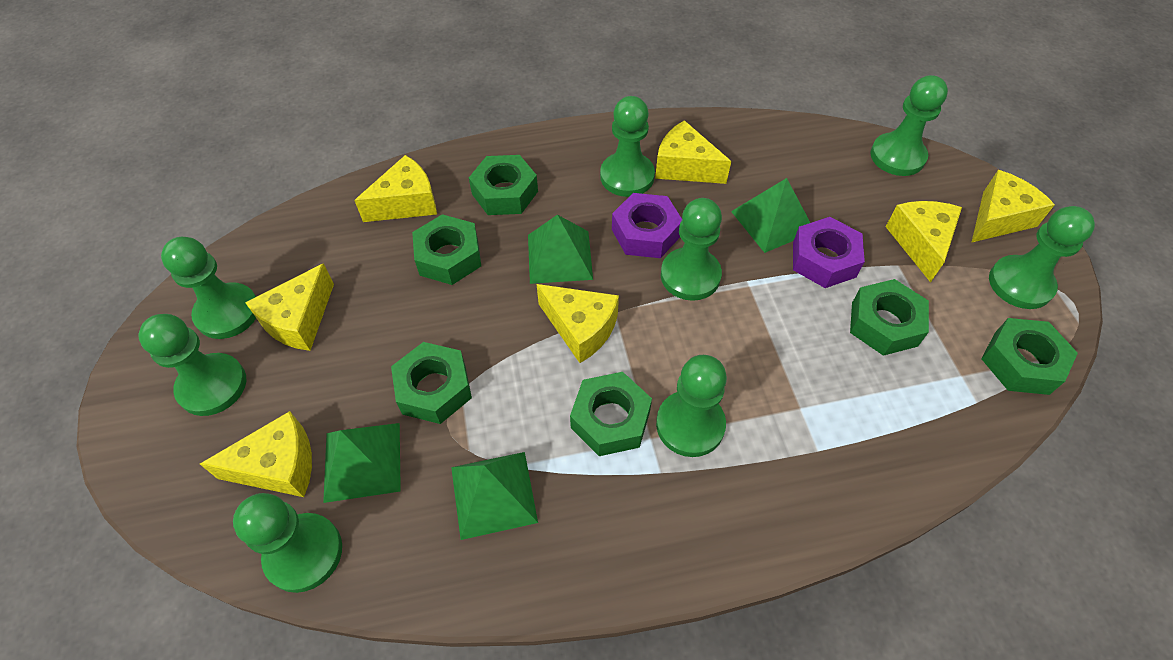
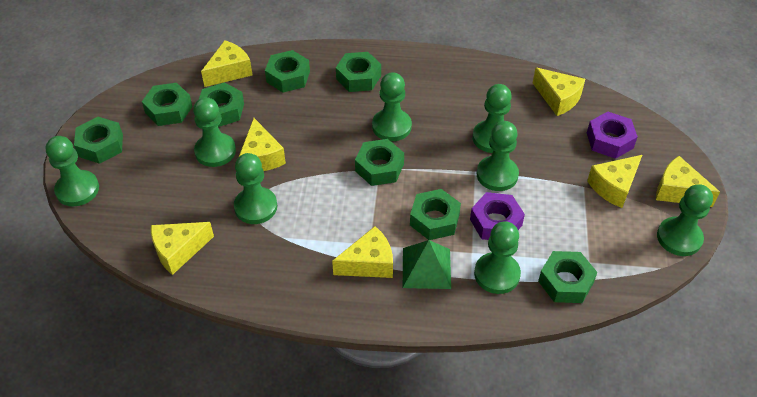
green nut: [391,342,472,424] [412,214,481,285] [469,155,538,215] [570,372,652,456] [850,279,929,356] [981,318,1078,395] = 6 -> [74,117,123,164] [142,83,193,126] [199,82,244,127] [265,50,310,92] [336,52,381,92] [355,139,404,186] [410,189,461,240] [538,251,598,303] = 8
green pyramid: [323,423,401,503] [451,452,538,540] [528,215,593,284] [731,178,810,253] = 4 -> [403,240,451,289] = 1

